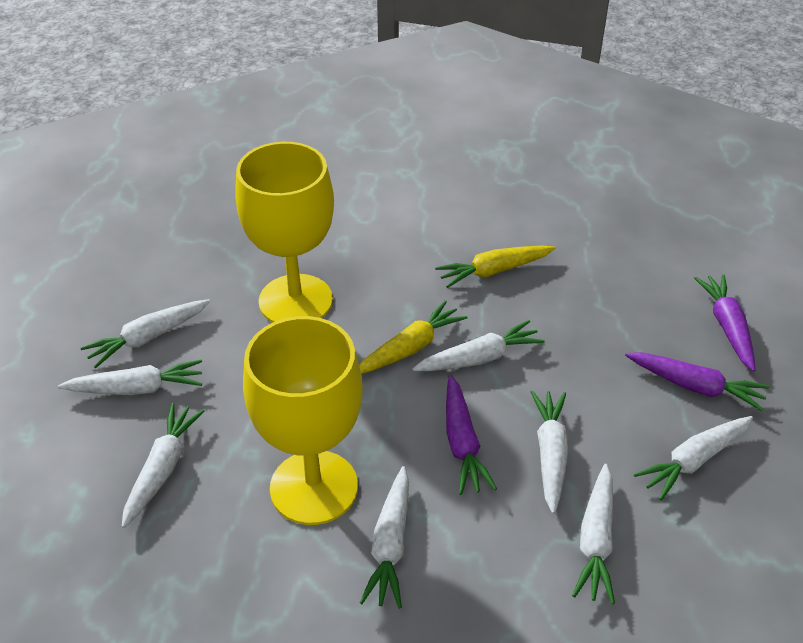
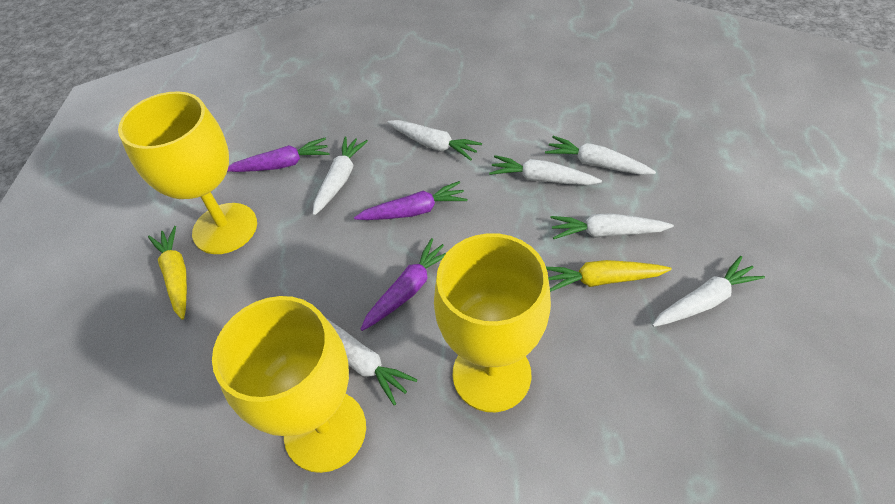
white carrot: [58,360,202,395] [81,299,210,368] [122,403,205,528] [360,466,409,609] [412,320,545,371] [531,390,569,514] [572,464,615,604] [634,416,753,501] = 8 -> [313,136,368,216] [326,318,418,406] [387,120,482,161] [489,155,602,185] [545,136,656,175] [551,213,674,239] [652,256,765,327] = 7
yellow goblet: [235,142,334,323] [243,316,363,525] = 2 -> [118,91,257,254] [212,296,366,473] [434,233,551,412] = 3

